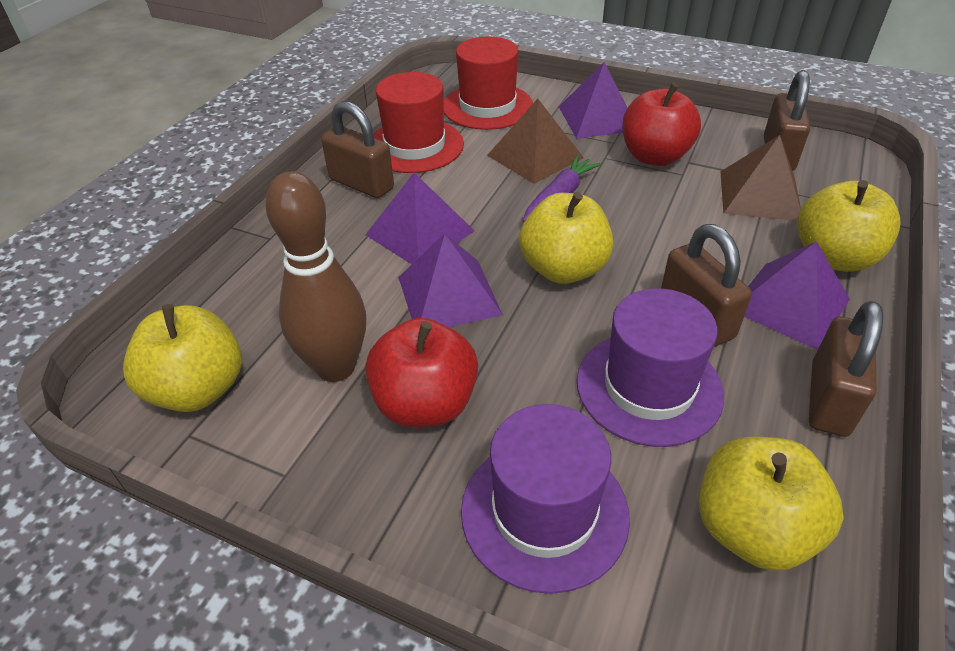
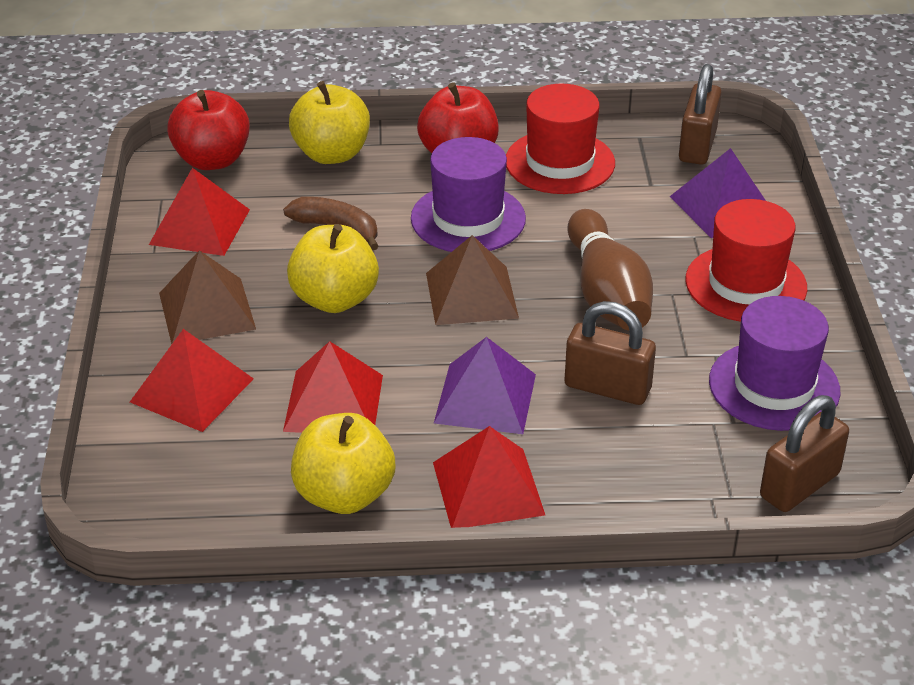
brown banana: none = 0 -> [283,197,378,250] = 1
brown padlock: [321,101,394,198] [661,224,752,346] [764,70,810,171] [809,301,883,437] = 4 -> [564,301,656,405] [679,64,722,165] [760,395,849,512] = 3
purple carrot: [523,155,601,222] = 1 -> none = 0
purple pyramid: [366,173,474,264] [398,234,503,327] [559,62,628,139] [744,241,850,350] = 4 -> [434,337,536,434] [669,148,766,238] = 2
red pyramid: none = 0 -> [130,329,254,432] [149,168,250,256] [283,341,383,433] [433,426,545,528] = 4
yellow apple: [123,304,242,412] [519,192,613,284] [699,436,844,571] [797,180,900,272] = 4 -> [287,224,379,313] [289,81,370,164] [291,413,395,514] = 3

